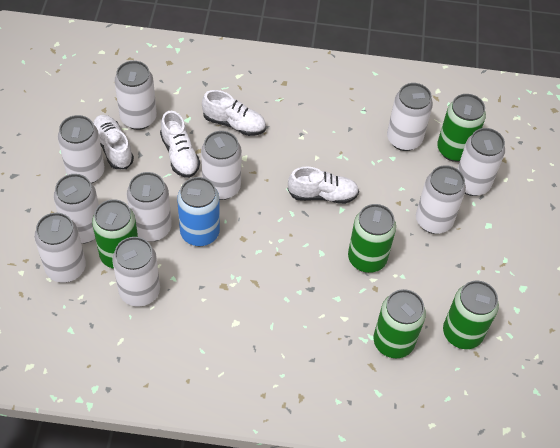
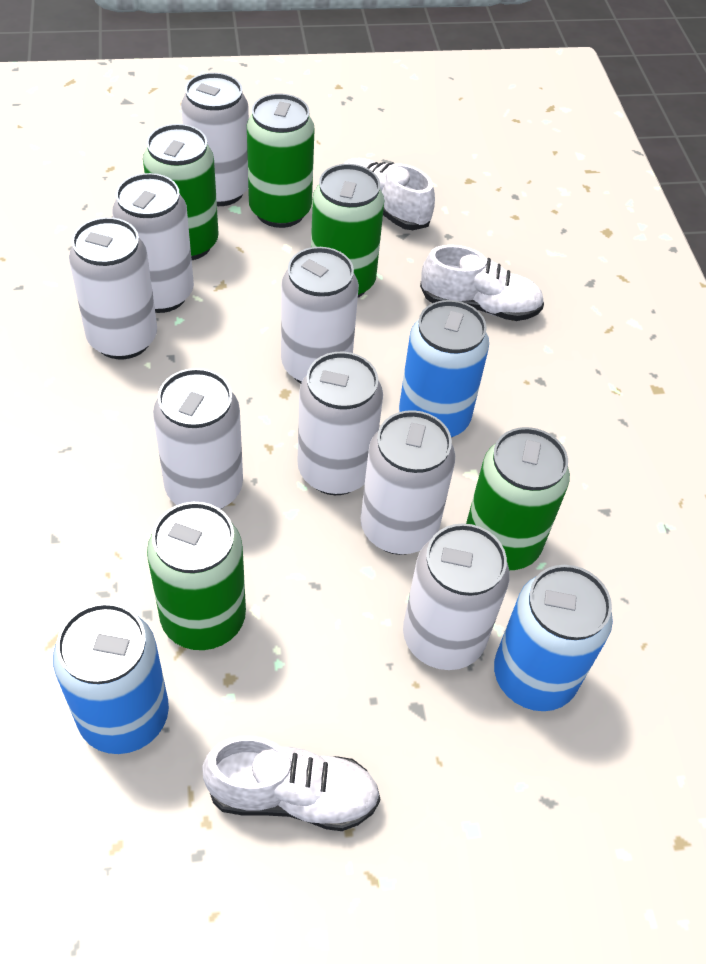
blue can: [177,177,220,246] = 1 -> [53,603,169,754] [399,300,489,438] [494,565,613,711] = 3
white can: [34,213,86,283] [54,174,99,244] [58,115,105,183] [112,237,160,307] [114,61,157,130] [127,172,172,242] [201,131,242,200] [387,83,433,151] [416,165,466,234] [457,128,505,196] = 10 -> [69,217,157,359] [112,173,194,313] [153,368,243,509] [181,72,249,206] [281,247,359,383] [298,352,383,495] [360,410,455,555] [403,523,510,670] = 8
white shoe: [93,115,134,169] [160,111,200,178] [202,90,266,136] [288,167,359,204] = 4 -> [202,736,380,831] [343,158,435,230] [420,245,544,321] = 3

